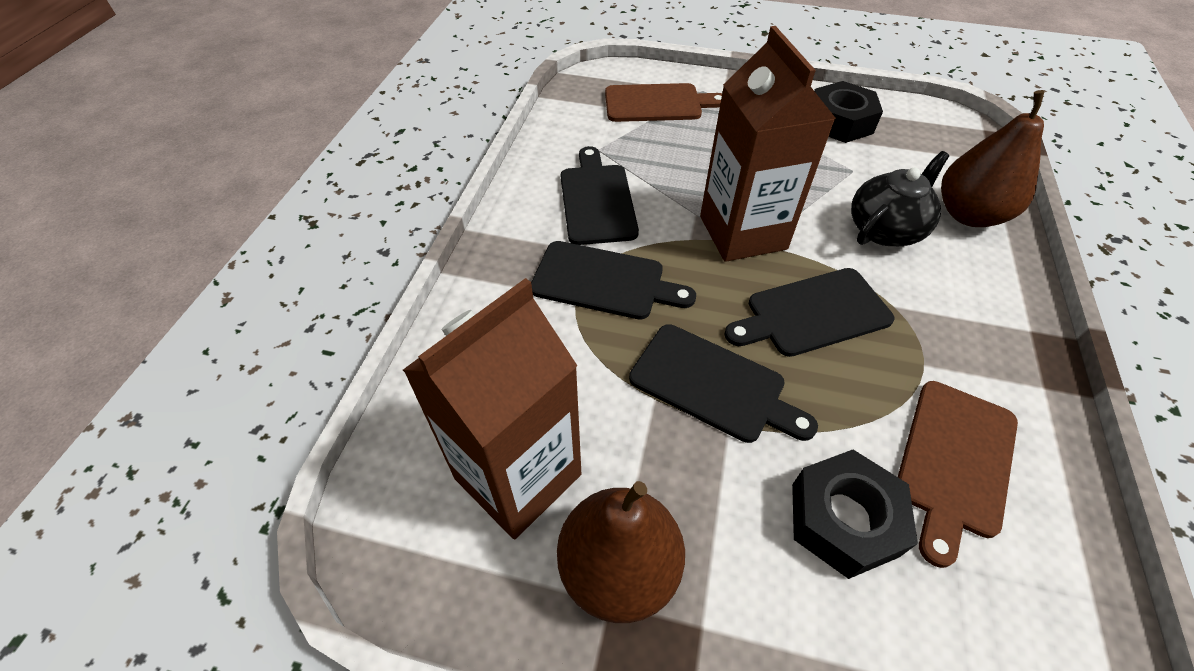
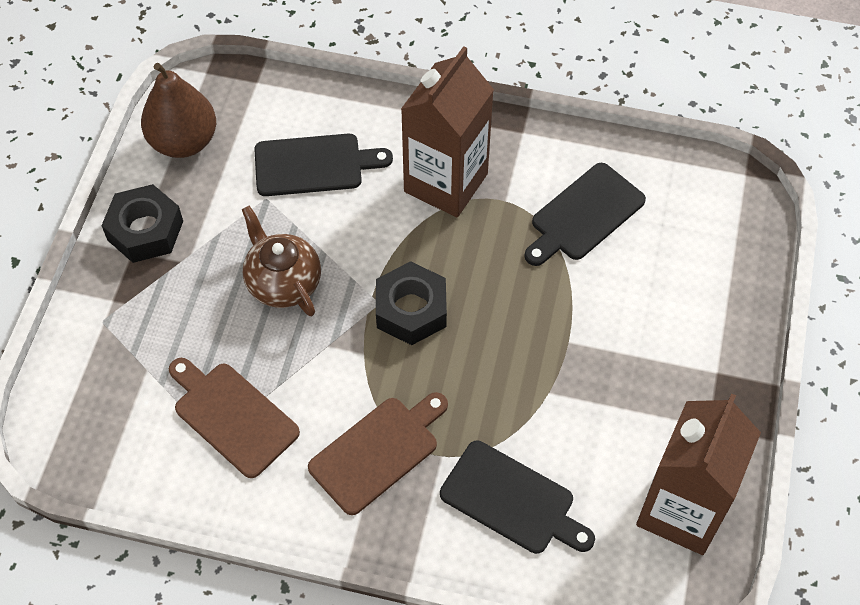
black cutting board: [531,241,696,319] [561,146,639,245] [629,324,818,443] [724,268,895,357] = 4 -> [254,134,393,196] [440,441,595,554] [525,163,646,266] = 3
black teapot: [851,151,949,246] = 1 -> none = 0
brown pear: [557,481,685,623] [941,90,1045,227] = 2 -> [141,63,216,158] = 1
brown teapot: none = 0 -> [242,205,321,316] = 1

